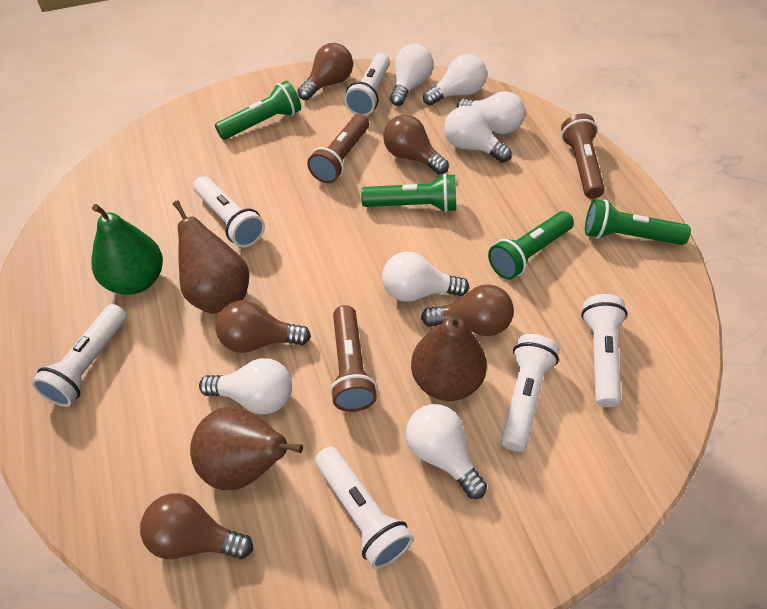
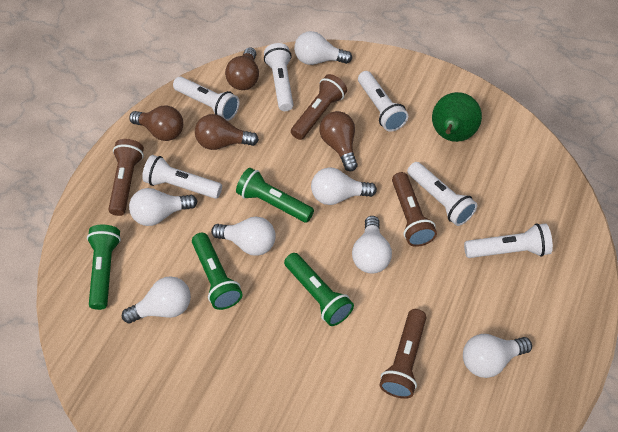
brown flashlight: [307,114,369,183] [330,305,377,412] [561,113,605,199] = 3 -> [108,139,144,216] [291,74,347,140] [380,309,426,399] [392,172,437,247] = 4
brown light bulb: [140,493,253,559] [216,300,311,353] [297,43,353,100] [383,115,449,175] [421,284,514,336] = 5 -> [129,105,183,141] [195,114,259,150] [225,47,259,90] [320,111,358,171] = 4
brown pear: [173,200,249,314] [190,407,303,490] [411,313,487,401] = 3 -> none = 0

